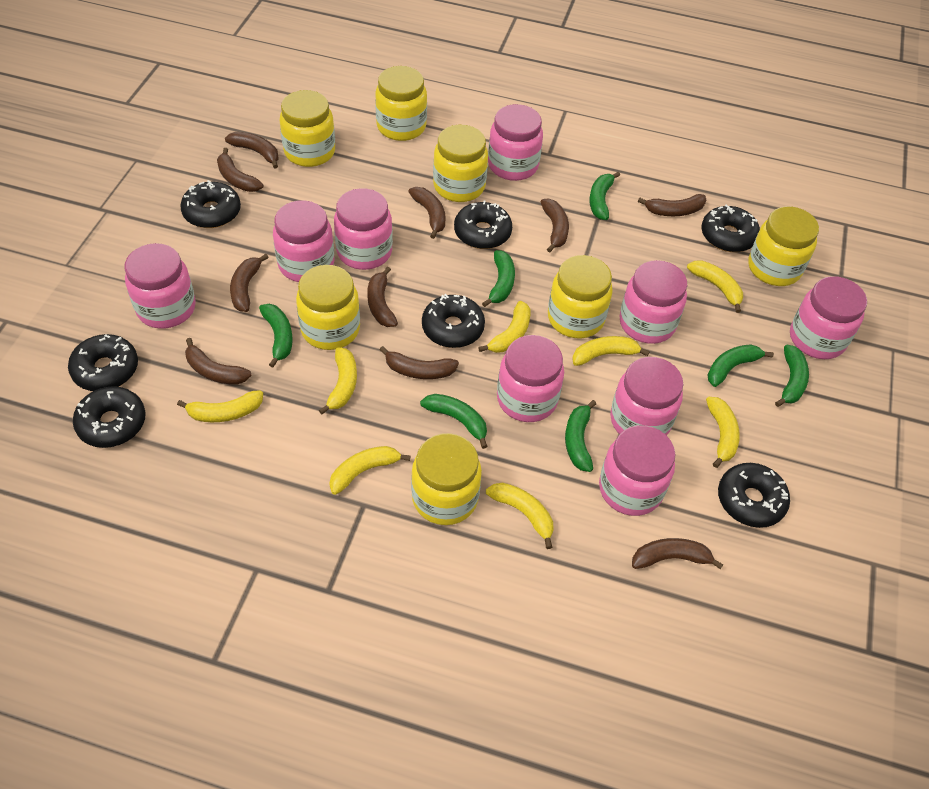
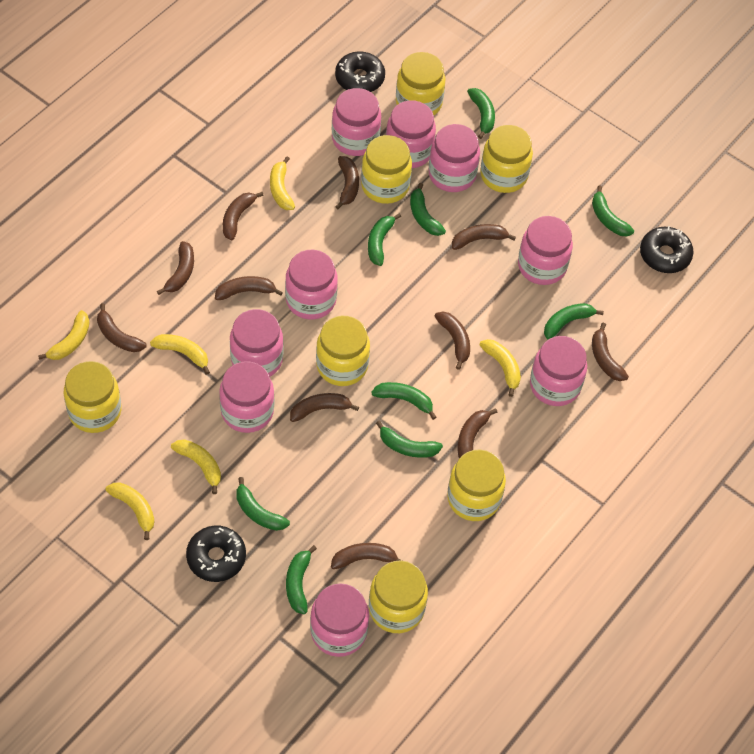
black donut: [68,334,138,391] [73,386,146,448] [180,180,241,228] [422,294,485,348] [454,200,512,249] [701,205,760,252] [718,463,790,528] = 7 -> [186,526,246,582] [335,51,385,92] [640,226,693,273] = 3
brown banana: [185,338,252,385] [217,148,263,192] [225,132,279,169] [230,254,269,312] [367,267,398,327] [379,346,459,379] [408,187,446,239] [541,198,569,252] [632,538,723,569] [638,194,706,216] = 10 -> [97,303,147,352] [157,241,194,295] [215,276,283,300] [223,192,263,240] [290,393,359,422] [331,543,402,569] [335,156,359,209] [435,312,470,370] [452,224,516,250] [458,409,498,458] [592,323,629,381] = 11
green banana: [259,304,293,368] [420,394,488,449] [482,250,515,307] [565,400,596,472] [589,172,620,220] [708,344,774,387] [775,345,809,407] = 7 -> [236,477,290,531] [286,545,317,614] [368,213,401,266] [371,382,437,420] [376,421,443,458] [410,183,446,236] [467,88,495,139] [544,303,604,339] [592,186,634,236] = 9
yellow banana: [177,390,263,422] [319,347,357,414] [329,446,410,495] [478,301,531,353] [486,483,554,549] [572,336,650,366] [687,260,743,313] [706,397,740,468] = 8 -> [38,310,90,360] [106,482,155,540] [150,334,210,375] [171,439,221,494] [270,157,295,210] [479,339,521,397] = 6

